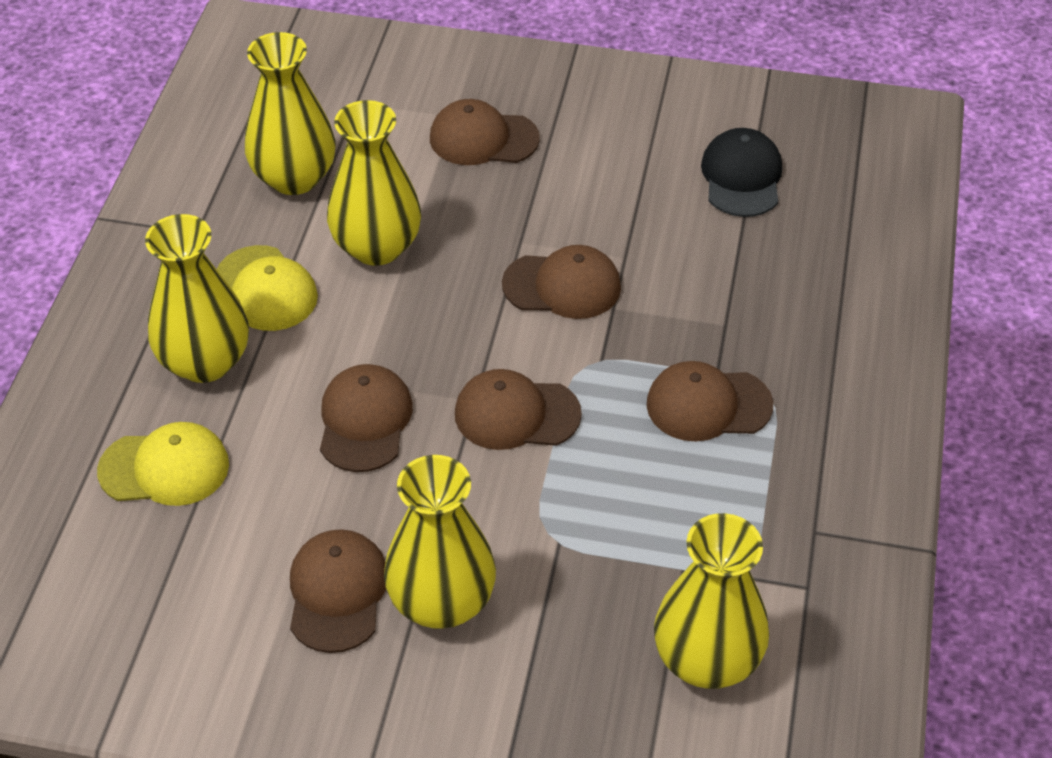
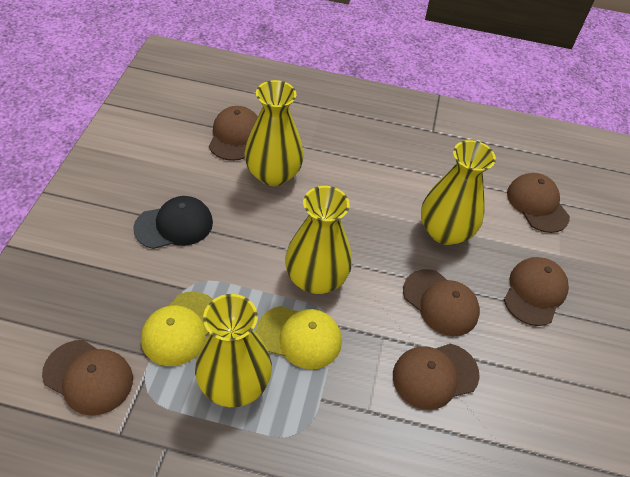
yellow vase: [145,214,249,383] [245,32,336,195] [327,100,421,266] [384,455,496,629] [654,513,769,689] = 5 -> [195,294,272,407] [244,80,304,186] [285,186,352,294] [421,140,496,245] = 4

